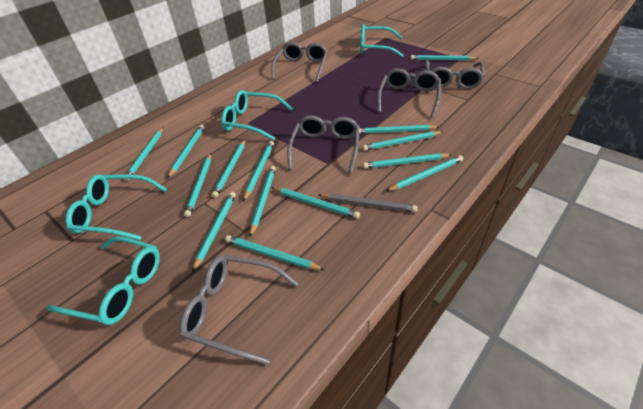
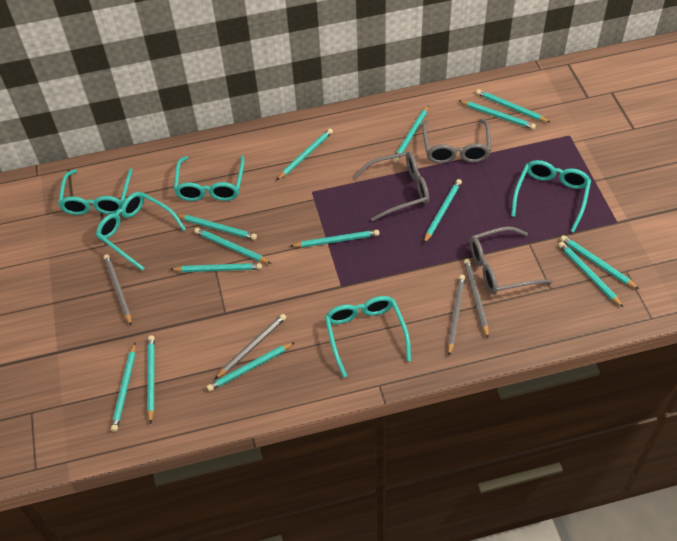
grey glasses: [179,255,298,365] [271,42,328,82] [287,115,359,174] [377,68,441,118] [425,60,485,89] = 5 -> [354,152,429,222] [422,119,491,163] [470,226,553,295] = 3
grey pencil: [319,193,418,212] = 1 -> [103,254,132,326] [215,314,287,379] [448,275,465,356] [464,259,489,338] = 4
turquoise glasses: [46,236,160,325] [65,174,167,240] [221,90,293,141] [360,24,404,57] = 4 -> [58,168,133,215] [96,192,186,271] [174,155,245,201] [325,296,411,378] [511,160,591,232] = 5

